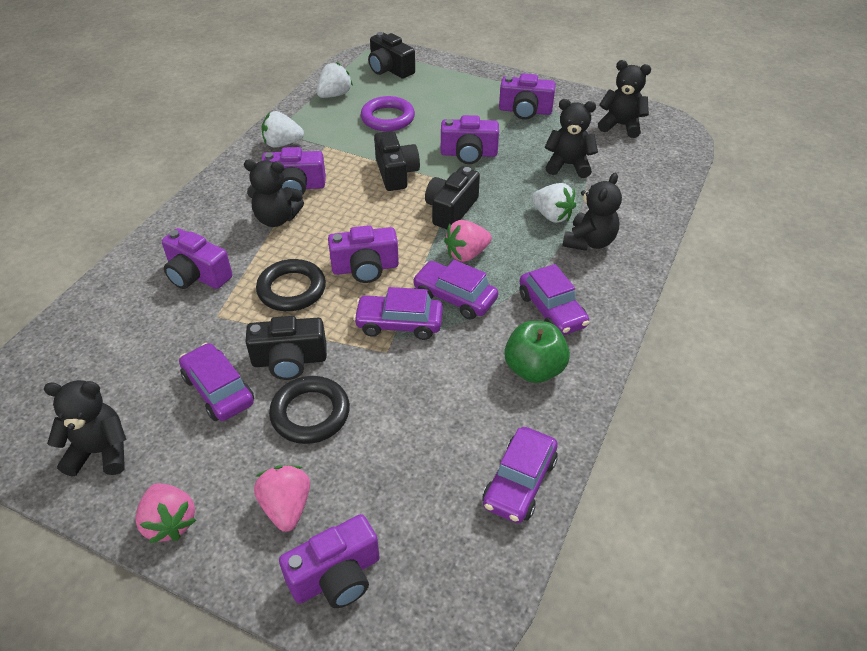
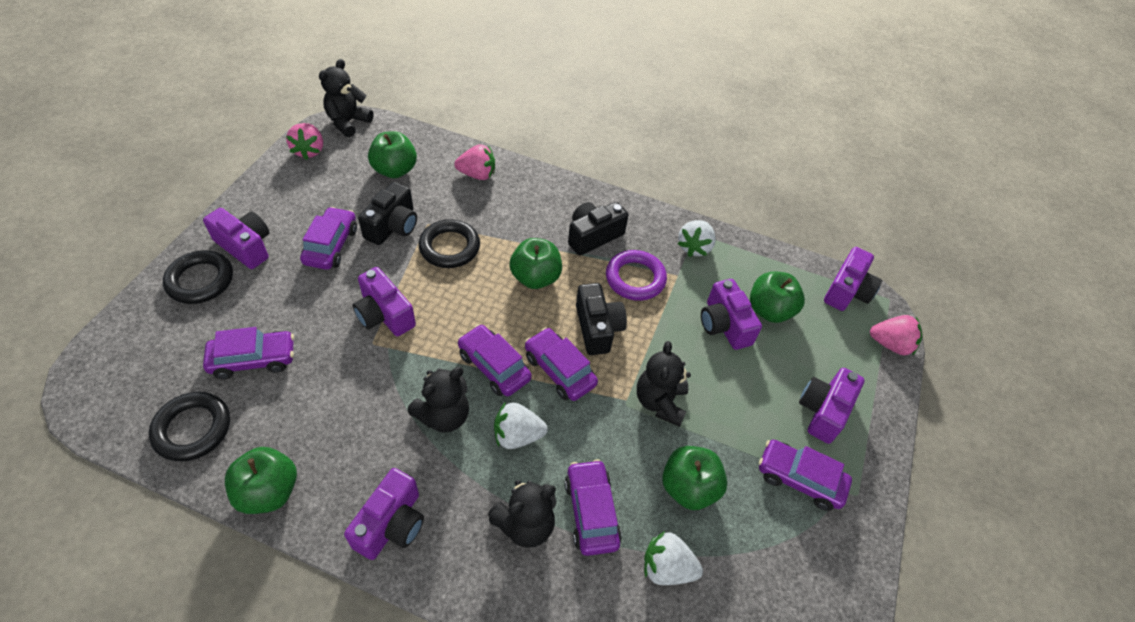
black camera: [246,316,327,380] [368,32,415,79] [374,131,420,191] [425,167,480,229] = 4 -> [358,182,417,245] [568,202,628,256] [576,283,627,355] = 3
black ring: [256,259,326,311] [269,376,350,444] = 2 -> [149,392,230,462] [163,250,233,304] [419,219,480,268] = 3
black teddy bear: [44,380,127,477] [244,159,304,227] [545,99,598,178] [562,173,622,251] [598,60,651,138] = 5 -> [319,59,373,137] [408,367,469,433] [488,480,556,548] [637,341,691,427] = 4
green apple: [504,321,570,383] = 1 -> [225,447,297,514] [368,131,417,178] [509,238,562,289] [662,446,727,510] [750,272,805,323] = 5
purple car: [179,343,254,421] [353,287,443,340] [412,260,498,319] [482,427,558,523] [519,264,589,336] = 5 -> [203,327,294,379] [300,207,357,270] [458,324,532,396] [525,327,598,401] [565,459,622,556] [759,439,852,511] = 6

